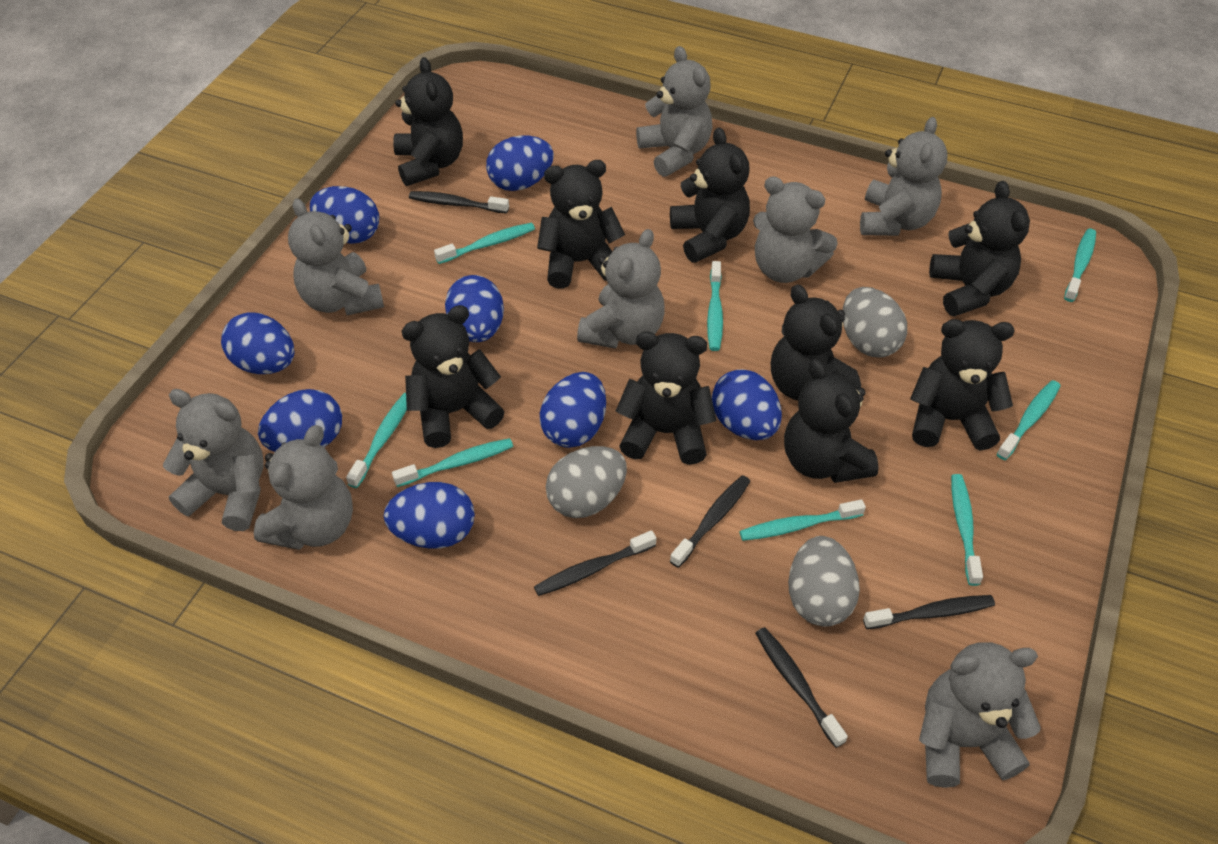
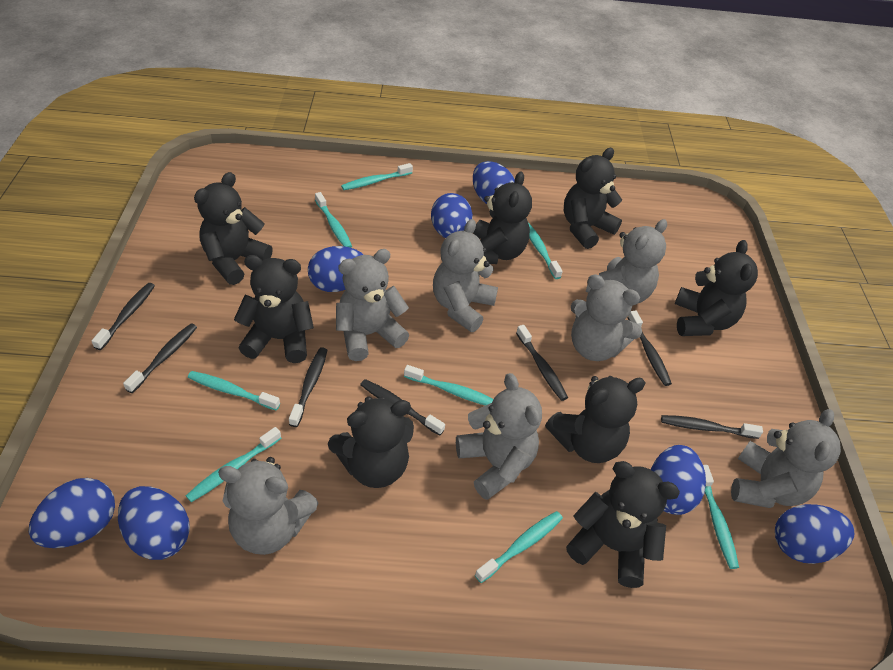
black teddy bear: [393,57,463,186] [402,305,505,448] [537,160,625,289] [616,331,717,465] [670,128,750,263] [771,284,861,400] [784,359,878,483] [910,319,1015,451] [929,181,1030,316] = 9 -> [194,172,273,285] [234,255,314,363] [328,396,414,488] [473,171,532,264] [545,376,645,463] [564,148,622,249] [566,461,680,588] [675,240,758,336] = 8
black toothbrush: [409,191,509,214] [534,530,656,596] [670,475,750,568] [755,627,848,748] [863,595,995,629] = 5 -> [91,283,155,350] [123,323,197,393] [289,347,327,427] [360,379,445,435] [516,325,568,401] [628,311,672,386] [661,415,763,439] = 7
blue egg: [221,312,294,374] [258,389,342,452] [310,186,379,244] [384,482,475,549] [445,275,504,342] [486,135,554,191] [540,372,606,448] [712,369,782,440] = 8 -> [29,478,115,548] [118,486,190,560] [308,246,364,292] [431,193,473,238] [473,161,515,204] [651,445,706,515] [775,504,854,564] = 7
grey egg: [546,446,627,518] [788,536,860,627] [843,287,907,358] = 3 -> none = 0
grey teddy bear: [163,389,264,531] [254,425,353,550] [288,199,384,315] [577,229,665,349] [636,46,712,177] [753,176,838,283] [860,117,948,236] [919,642,1041,788] = 8 -> [218,457,319,555] [336,249,409,361] [433,219,498,332] [456,373,542,500] [571,274,642,361] [586,219,667,303] [731,409,841,508] = 7

